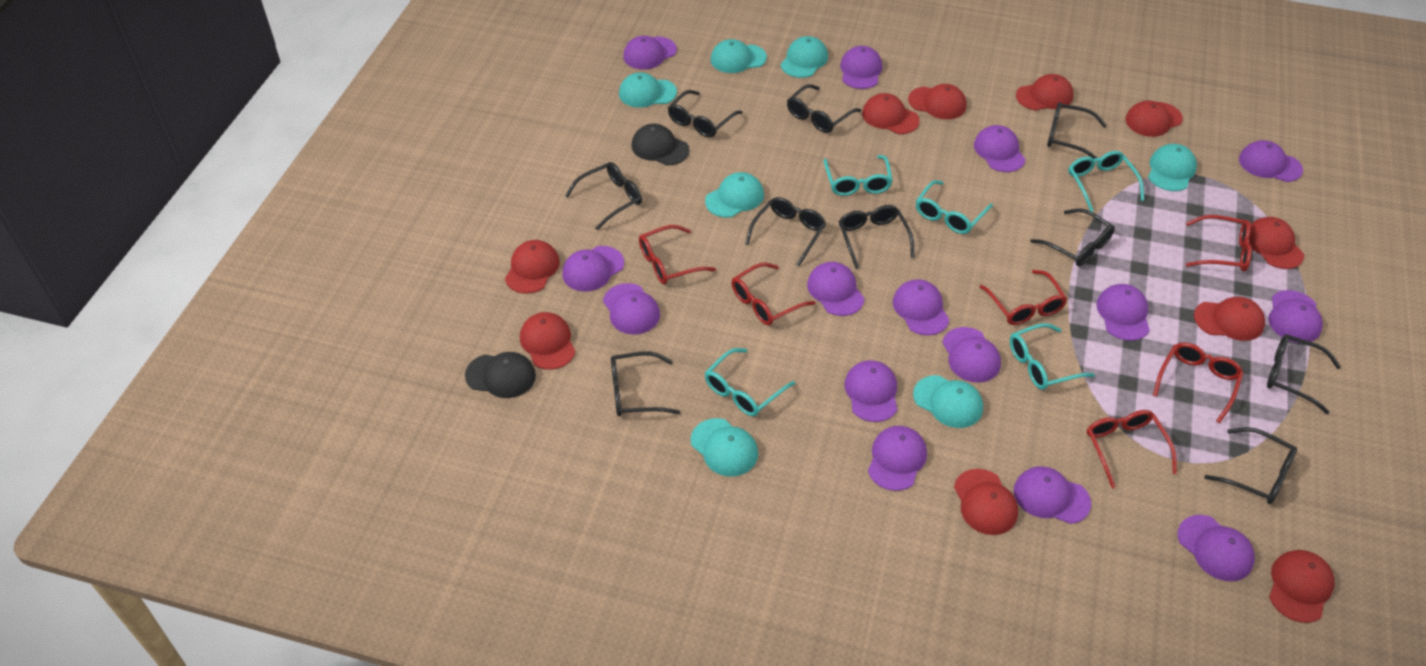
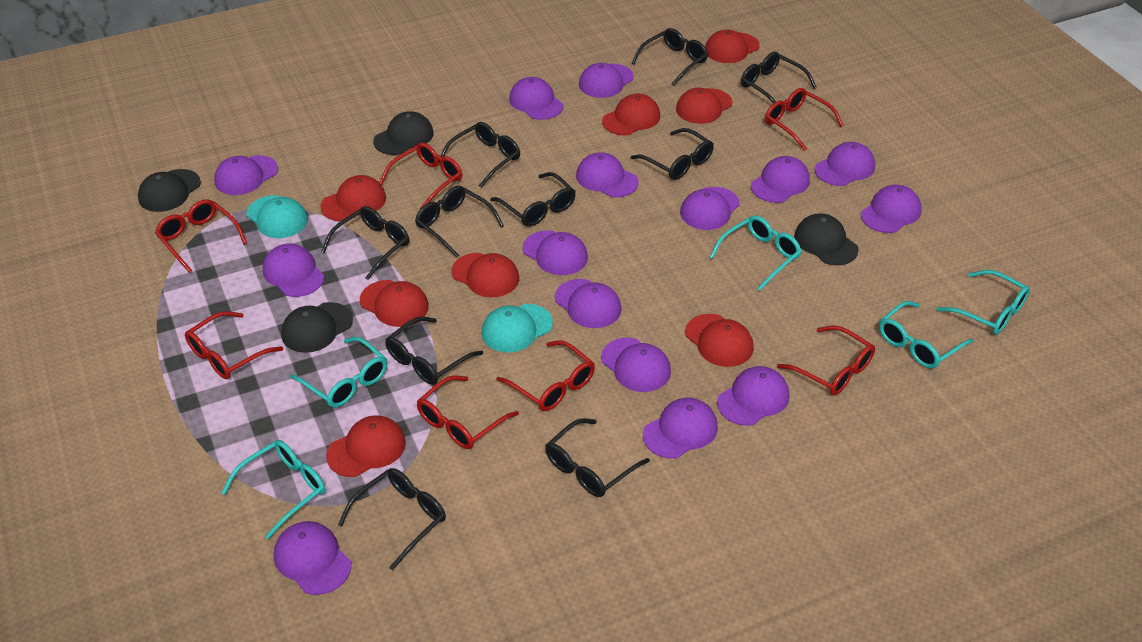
black cap: [465,352,536,398] [632,124,689,166] = 2 -> [138,169,201,212] [281,302,353,353] [373,111,434,155] [794,213,859,265] = 4
red cap: [505,240,560,294] [520,312,576,370] [862,93,920,134] [908,84,967,119] [954,469,1018,535] [1016,74,1074,111] [1125,100,1183,137] [1194,297,1265,341] [1249,217,1304,269] [1269,550,1335,623] = 10 -> [320,175,386,221] [326,415,406,477] [360,280,429,327] [451,253,519,297] [602,94,660,135] [676,88,732,124] [685,314,754,367] [705,29,760,63] = 8
red glasses: [639,225,716,284] [732,262,816,325] [979,270,1067,325] [1087,410,1177,488] [1153,342,1244,424] [1186,215,1252,272] = 6 -> [155,199,247,273] [185,311,283,379] [379,143,462,209] [416,375,519,449] [496,340,595,411] [765,88,844,151] [777,325,875,395] = 7
turquoise cap: [619,72,677,108] [691,418,758,477] [705,172,764,218] [711,39,767,73] [781,36,828,78] [913,375,983,428] [1148,144,1197,191] = 7 -> [247,195,308,238] [482,304,553,353] = 2

